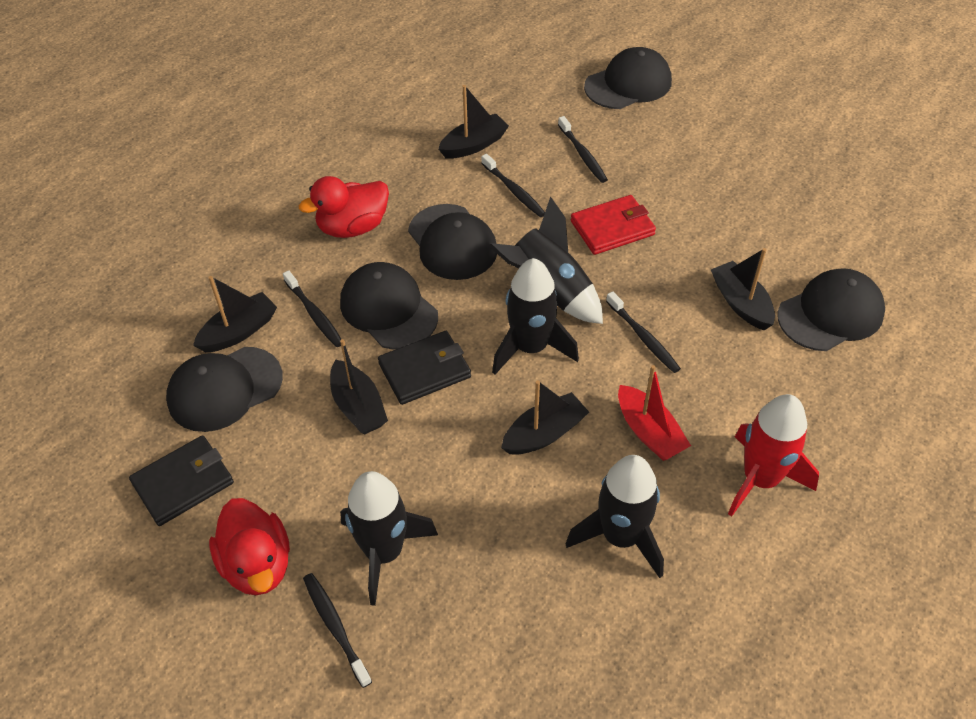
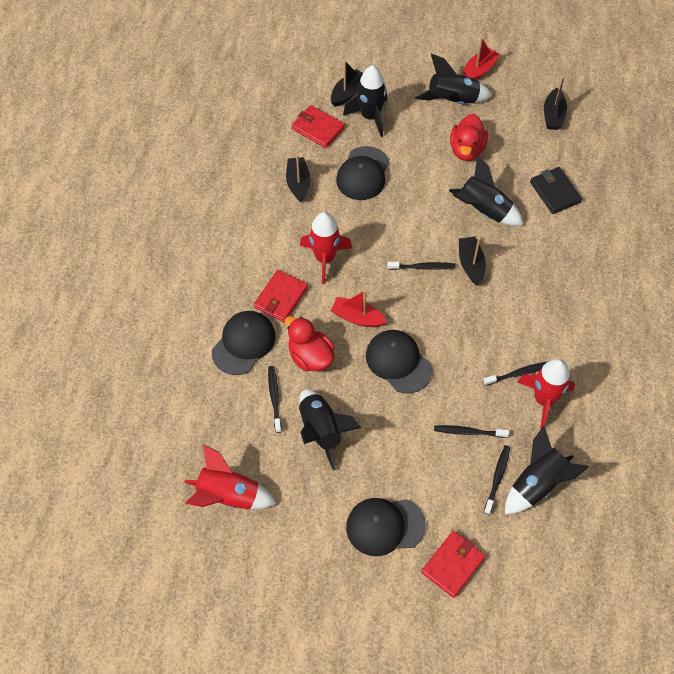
black boat: [193,276,277,352] [330,339,388,435] [438,85,509,159] [501,380,589,455] [711,248,775,330] = 5 -> [286,155,310,202] [331,61,363,107] [459,237,486,285] [544,75,567,130] = 4
black cap: [166,347,283,432] [340,262,438,349] [408,204,497,280] [584,47,672,109] [778,268,885,351] = 5 -> [212,311,276,375] [336,146,389,200] [346,498,426,556] [366,330,432,393] = 4
black rocket: [340,471,438,606] [489,197,603,324] [492,258,579,375] [566,455,664,578] = 4 -> [299,389,361,471] [343,65,387,137] [415,54,492,104] [449,156,523,226] [505,426,589,514] = 5
black wallet: [129,435,234,526] [378,331,471,405] = 2 -> [530,167,582,214] = 1
red boat: [618,365,691,461] = 1 -> [331,290,387,327] [463,37,500,80] = 2
red rocket: [728,394,819,517] = 1 -> [184,444,277,510] [300,212,352,284] [517,359,575,429] = 3
red wallet: [571,195,656,255] = 1 -> [254,270,308,322] [292,105,345,148] [421,531,486,598] = 3

